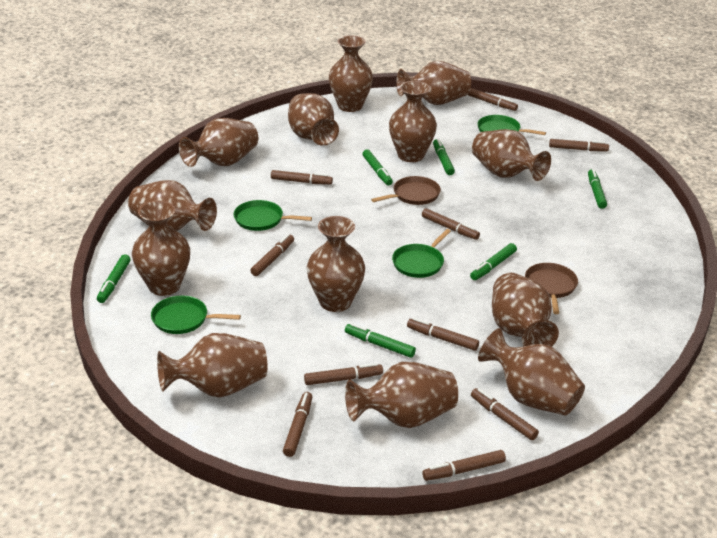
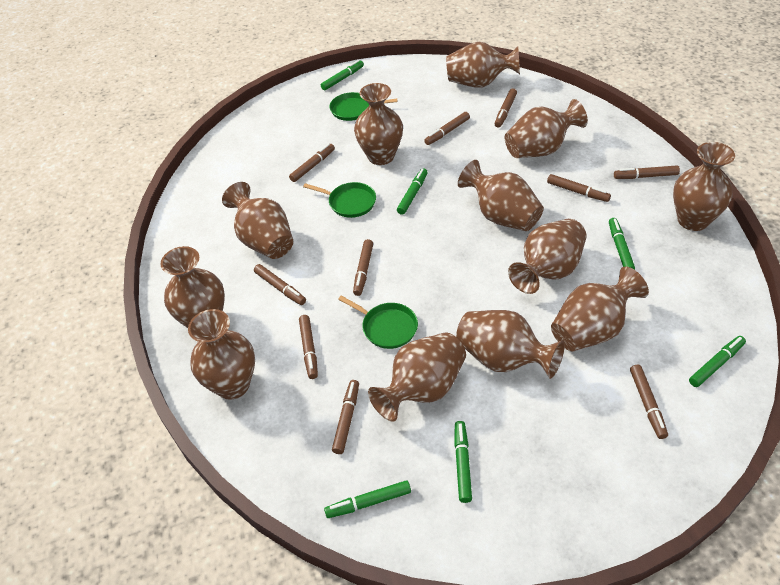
brown pan: [371,176,441,205] [525,263,578,314] = 2 -> none = 0
brown vase: [128,180,217,231] [132,201,190,296] [157,333,267,398] [179,118,258,167] [288,93,339,146] [307,216,365,312] [329,35,373,112] [345,362,458,428] [389,81,437,162] [396,61,471,105] [472,129,551,181] [478,328,585,416] [492,273,559,346] = 13 -> [161,246,225,328] [188,309,255,400] [222,182,293,259] [354,83,403,165] [368,332,466,422] [446,42,520,88] [456,310,565,379] [458,160,544,231] [505,99,588,158] [508,219,587,294] [551,266,649,351] [673,142,735,231] = 12
green pan: [151,296,241,334] [234,200,312,231] [392,229,451,278] [478,115,546,135] = 4 -> [303,182,376,218] [329,92,397,121] [338,295,418,349] = 3

